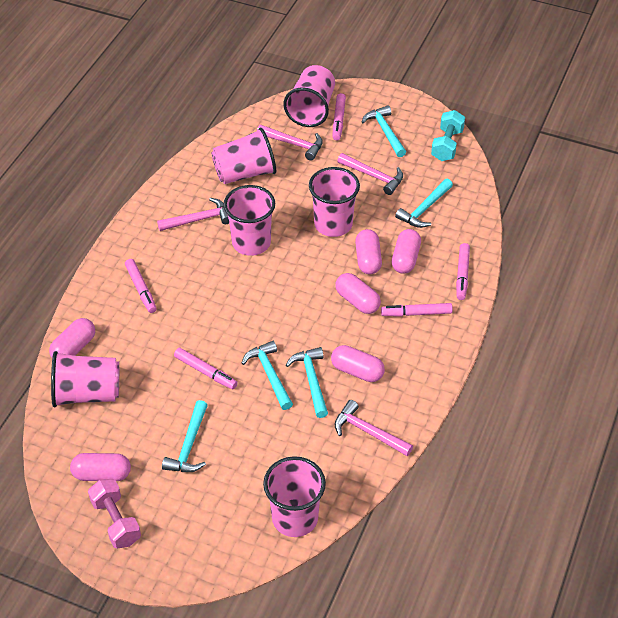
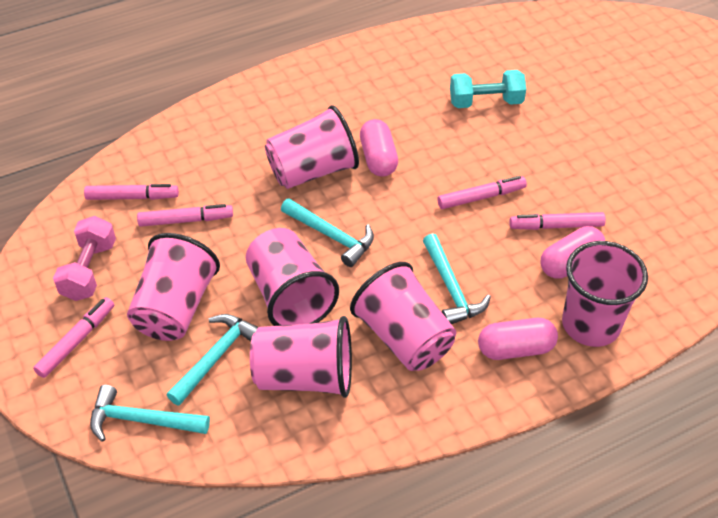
pink capsule: [49,318,95,358] [70,453,131,481] [331,345,385,382] [335,273,381,314] [355,229,382,274] [392,229,421,274] = 6 -> [360,119,398,176] [478,318,558,360] [540,226,605,279] = 3
pink hammer: [157,198,229,231] [257,125,323,160] [334,400,413,456] [337,153,403,195] = 4 -> none = 0
turquoise hammer: [162,400,208,472] [241,341,293,410] [286,347,328,418] [362,105,406,157] [395,179,453,228] = 5 -> [90,385,210,442] [167,314,258,406] [281,198,374,267] [423,233,491,324] = 4

